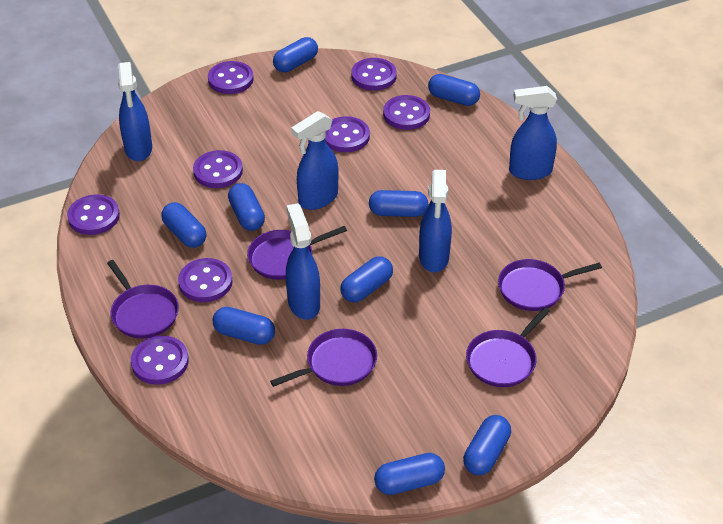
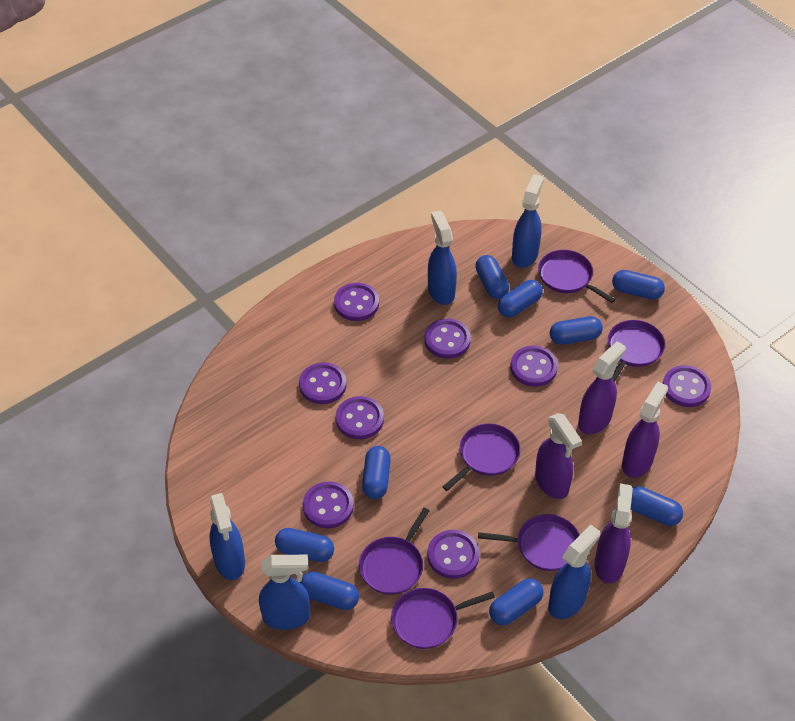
purple pan: [107,260,179,339] [247,226,347,280] [270,329,377,387] [466,307,550,387] [498,259,602,311] = 5 -> [359,508,429,595] [391,588,495,649] [443,424,520,491] [478,514,580,571] [538,250,615,303] [608,320,665,382] = 6
purple spray bottle: none = 0 -> [535,413,582,499] [578,341,626,434] [595,483,633,584] [622,382,668,478] = 4

